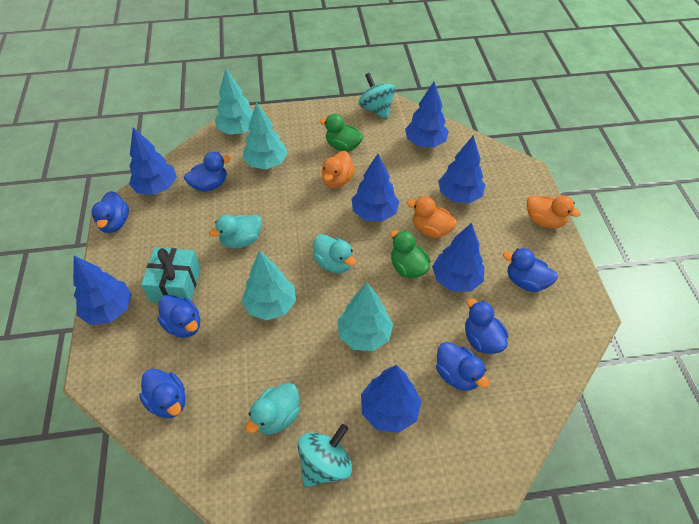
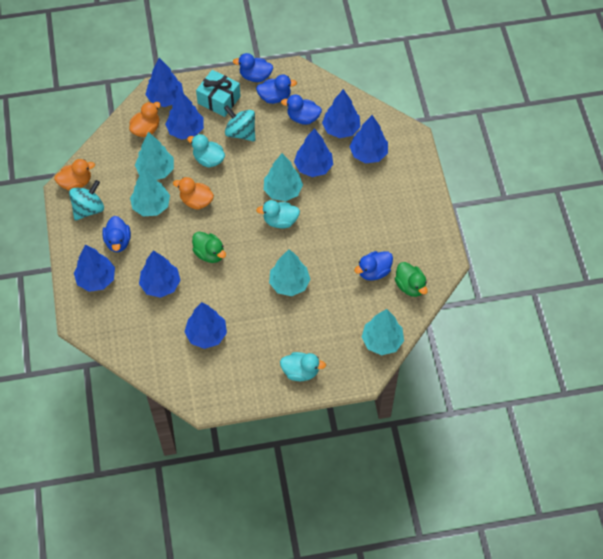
blue duck: [92,191,129,233] [139,368,186,418] [157,294,200,338] [184,152,231,192] [436,342,489,391] [465,298,508,354] [503,248,558,292] = 7 -> [102,216,131,252] [233,53,273,82] [256,75,297,104] [281,94,322,125] [354,251,393,280] = 5
blue tree: [73,256,132,325] [129,127,177,195] [351,154,399,222] [361,365,422,433] [405,82,449,147] [432,223,484,292] [438,135,485,203] = 7 -> [74,244,115,292] [139,250,181,298] [145,58,184,107] [165,91,204,140] [185,302,227,349] [294,128,333,177] [322,89,361,138] [349,115,388,163] = 8
turquoise tree: [215,69,253,134] [242,102,288,169] [242,250,296,321] [338,283,393,351] = 4 -> [130,168,170,217] [135,132,174,180] [264,153,303,201] [269,249,310,296] [362,309,404,355] = 5

